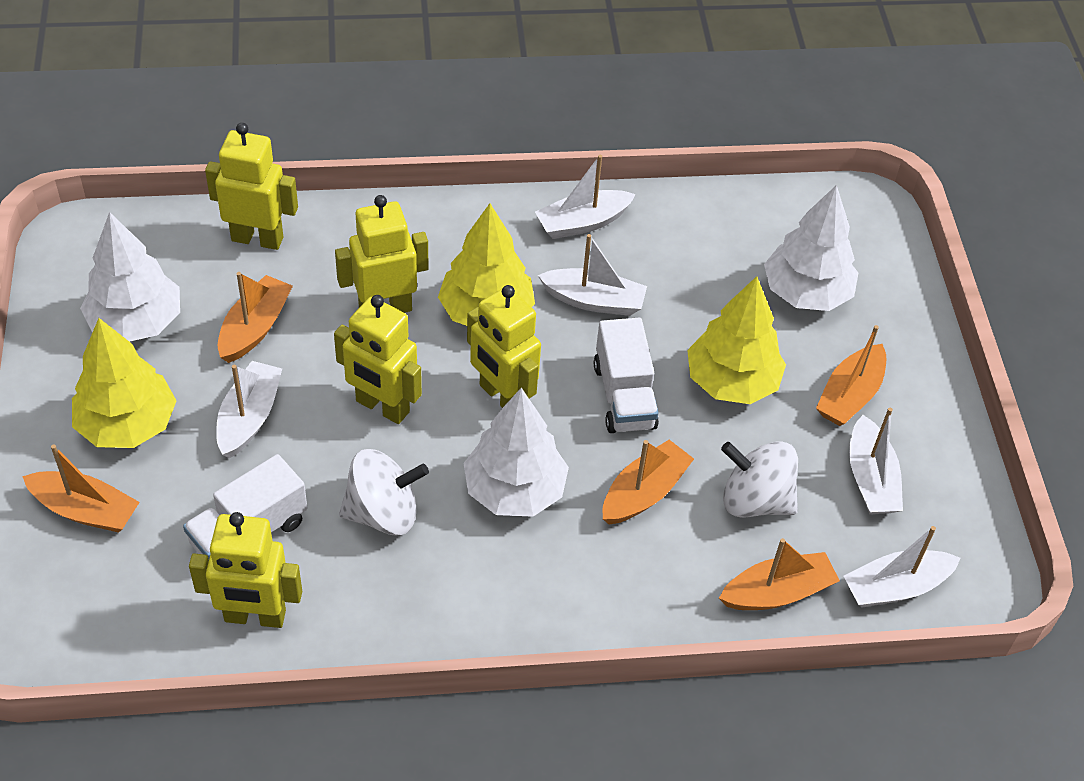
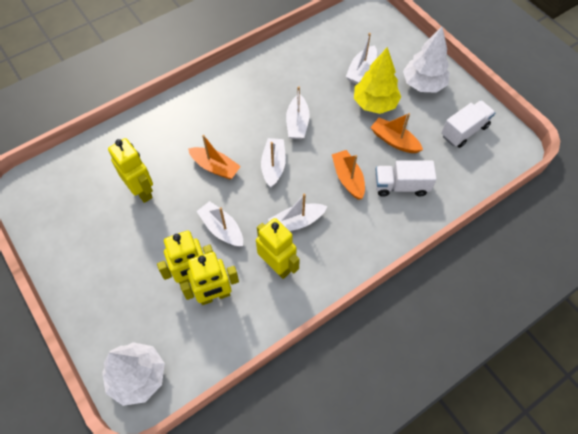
orange boat: [22,444,140,533] [218,272,293,363] [602,440,694,524] [719,538,840,610] [816,325,886,426] = 5 -> [188,135,241,179] [332,150,365,200] [370,113,423,153] = 3
white spinning top: [339,449,429,535] [721,441,798,518] = 2 -> none = 0
white tree: [80,212,180,342] [463,388,569,517] [764,185,858,311] = 3 -> [102,342,165,406] [403,27,450,93] = 2
yellow robot: [189,512,302,628] [205,123,298,250] [334,295,422,424] [335,195,428,313] [467,285,541,408] = 5 -> [108,138,153,203] [157,231,213,284] [180,252,239,305] [256,218,300,279] = 4
yellow tree: [72,318,177,448] [438,203,535,326] [687,276,786,404] = 3 -> [354,47,401,114] = 1

